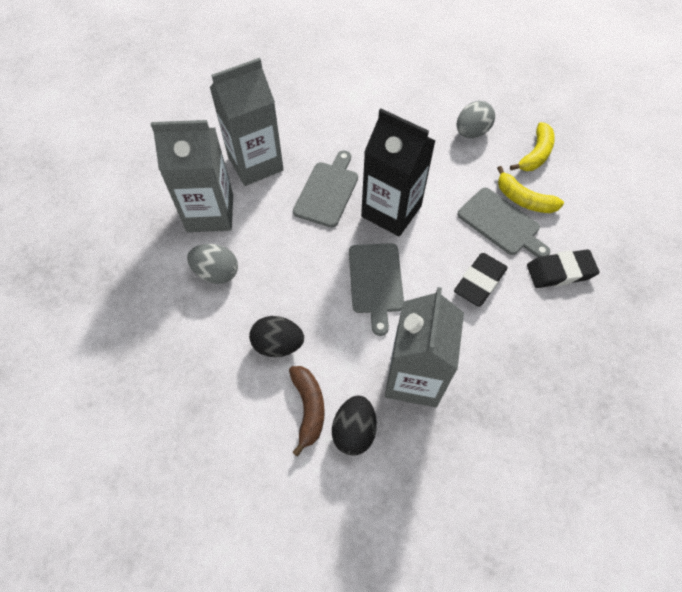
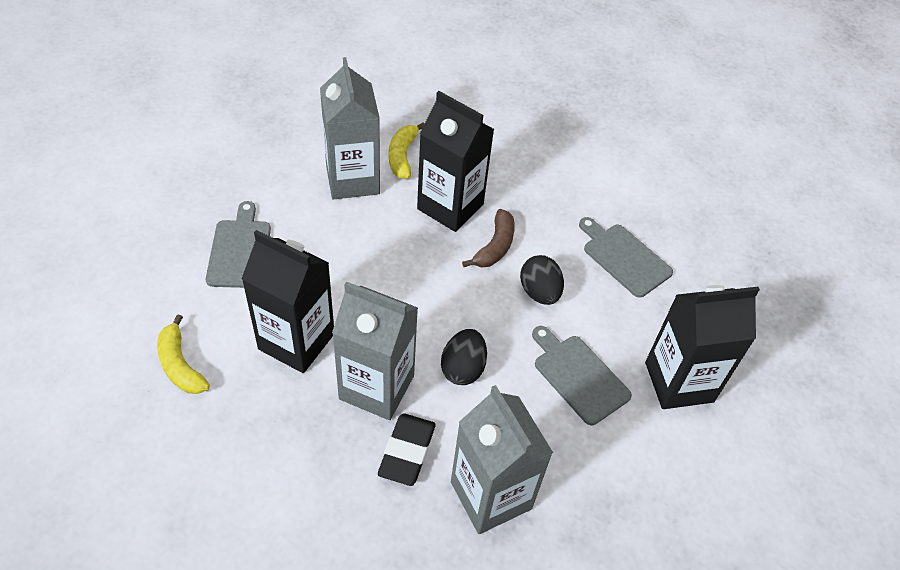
black carton: [361,109,436,237] = 1 -> [242,230,334,373] [417,91,494,232] [645,285,760,409] = 3
black eraser: [454,253,508,307] [527,249,600,288] = 2 -> [378,413,436,486] = 1
grey egg: [187,244,238,284] [457,101,495,138] = 2 -> none = 0

